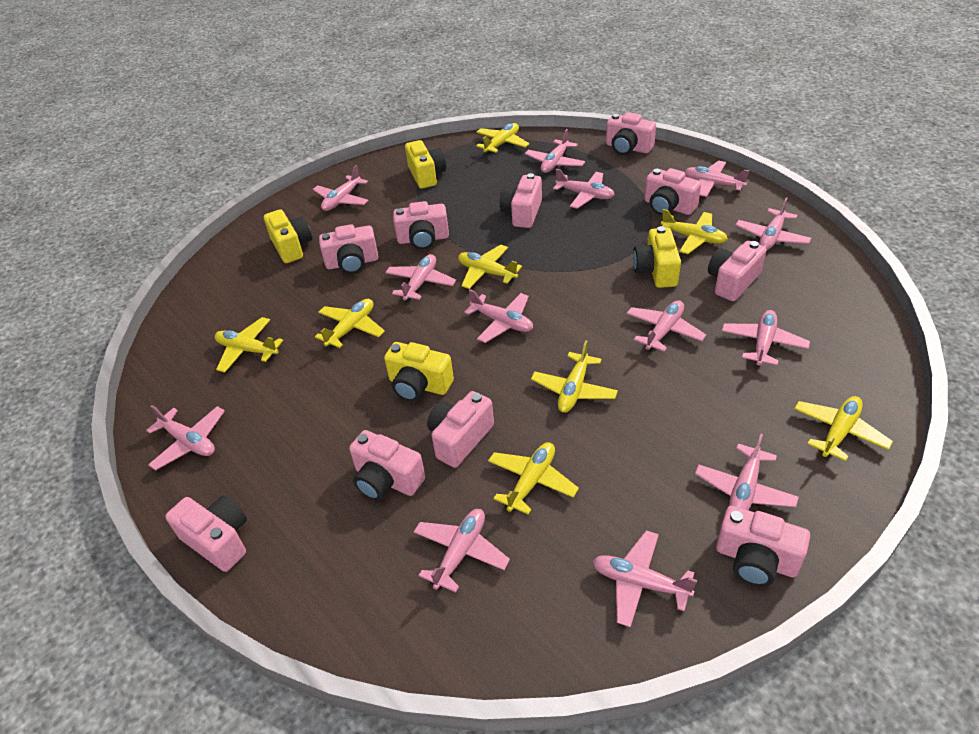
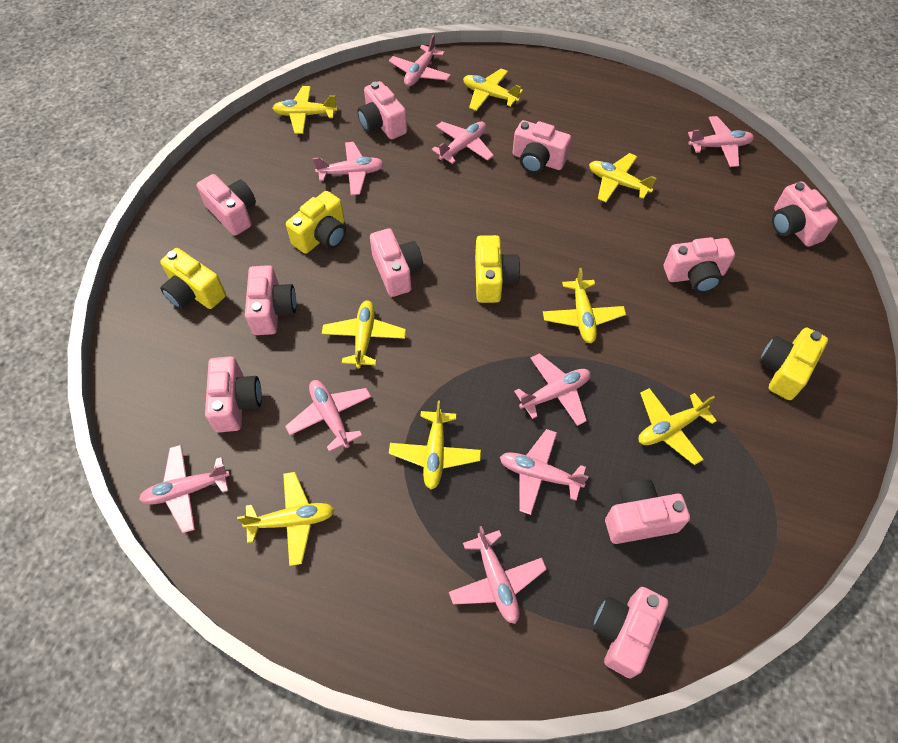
pink plane: [146,405,225,470] [313,165,369,211] [385,254,456,302] [414,509,510,593] [464,289,533,343] [525,129,585,173] [553,169,615,209] [593,530,697,628] [626,300,706,352] [684,160,750,197] [695,434,799,510] [722,310,810,367] [735,198,811,250] = 13 -> [139,445,230,533] [285,380,371,452] [313,142,384,195] [389,35,451,86] [432,122,494,164] [449,526,547,624] [500,429,589,515] [514,353,591,426] [688,116,754,167] = 9

